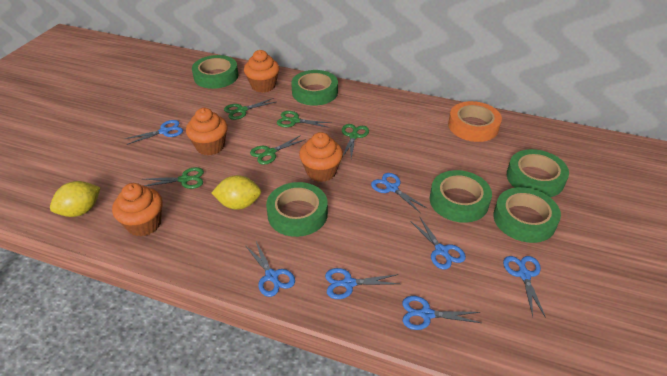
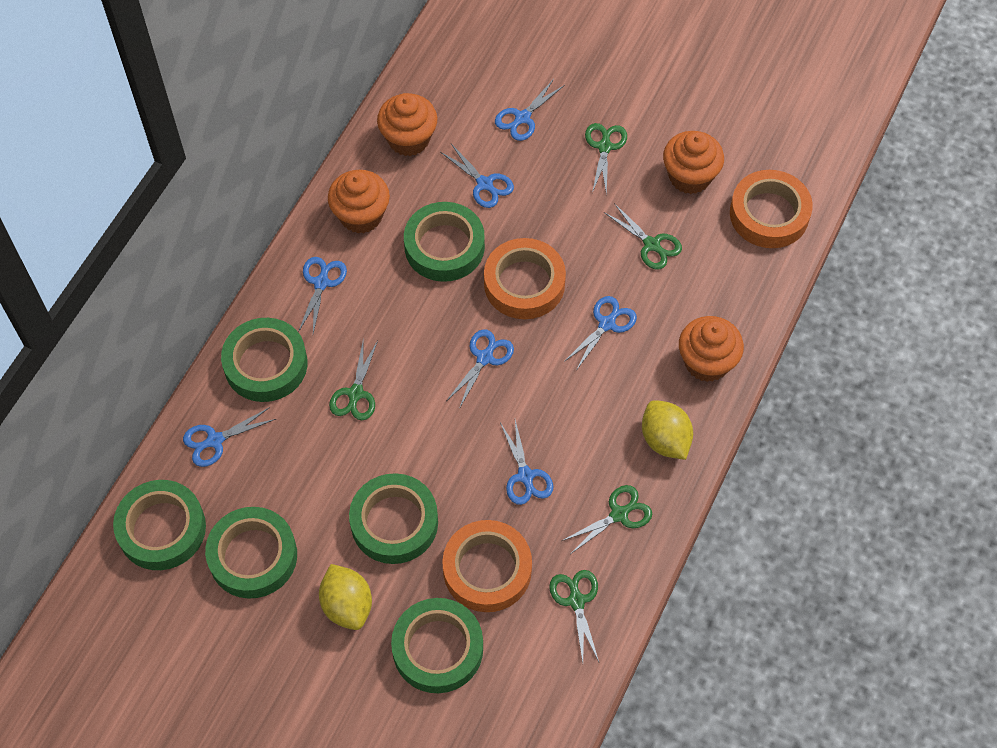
orange tape: [448,101,502,142] = 1 -> [442,520,532,612] [484,238,566,319] [730,170,813,248] = 3

